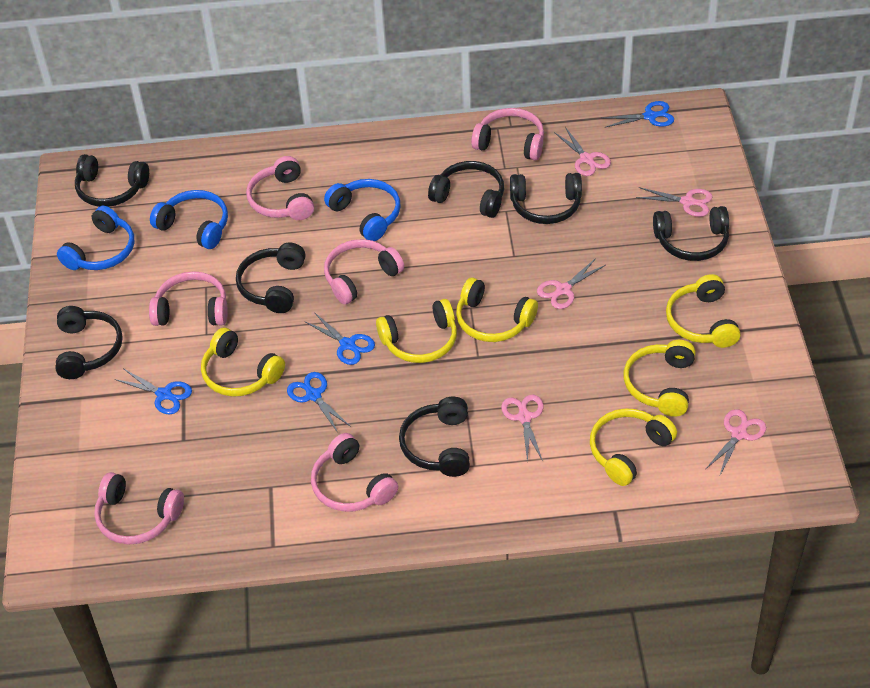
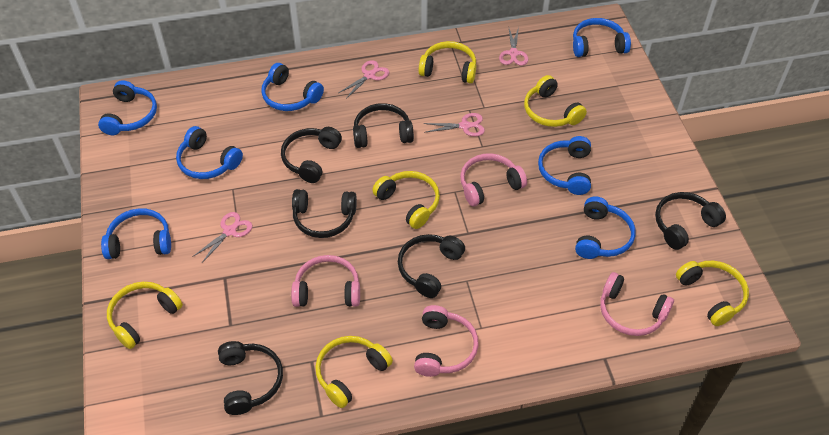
black headphones: [55,306,123,379] [75,154,149,207] [236,243,306,313] [399,397,470,477] [428,161,504,218] [510,173,582,224] [653,206,729,261] = 7 -> [218,341,283,415] [281,127,342,183] [292,189,357,238] [353,103,414,148] [398,234,465,298] [655,192,726,250] = 6
blue headphones: [57,206,134,270] [150,190,228,249] [324,179,401,241] = 3 -> [98,80,157,135] [101,208,171,259] [176,126,243,179] [261,63,324,111] [538,136,591,195] [573,18,631,57] [575,196,636,259] = 7
blue scissors: [115,369,192,415] [287,372,351,433] [304,312,375,365] [603,101,674,128] = 4 -> none = 0
pink headphones: [94,472,184,545] [149,271,228,326] [246,156,314,220] [311,433,398,512] [324,239,404,304] [471,108,544,160] = 6 -> [291,255,360,307] [414,305,478,377] [460,153,527,206] [600,272,674,336] = 4
pink scissors: [501,394,544,463] [537,258,606,309] [554,127,611,176] [636,187,713,217] [706,409,766,477] = 5 -> [192,212,252,264] [339,60,389,99] [423,113,485,137] [499,27,528,66] = 4

